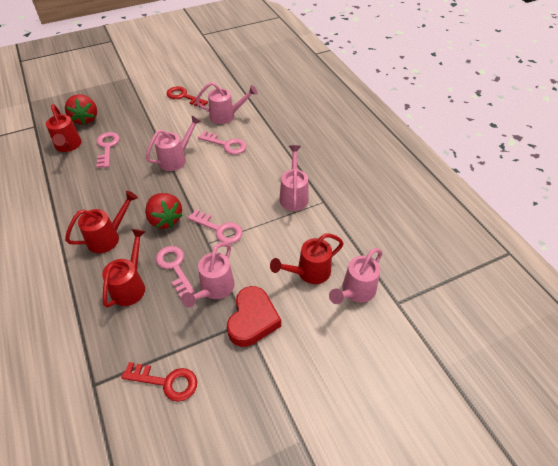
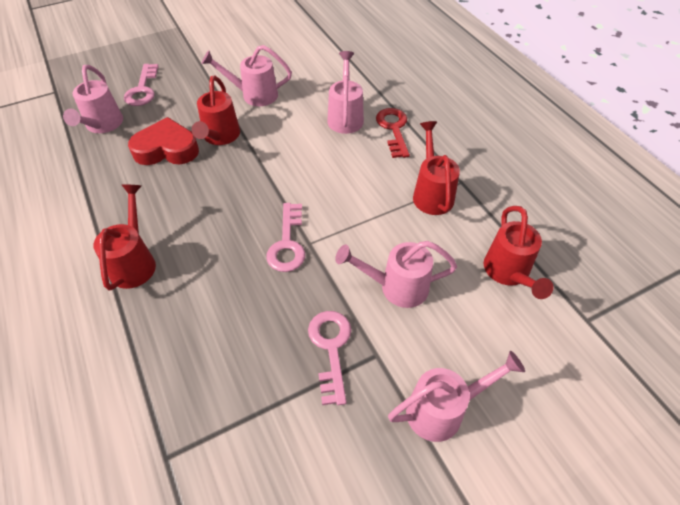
pink key: [96,132,120,168] [156,246,195,298] [188,209,243,244] [198,131,247,155] = 4 -> [124,64,159,106] [266,203,305,272] [308,311,351,405] = 3
red key: [121,362,197,402] [167,86,208,108] = 2 -> [376,108,410,158] = 1
red strawberry: [65,94,97,125] [145,193,182,228] = 2 -> none = 0

